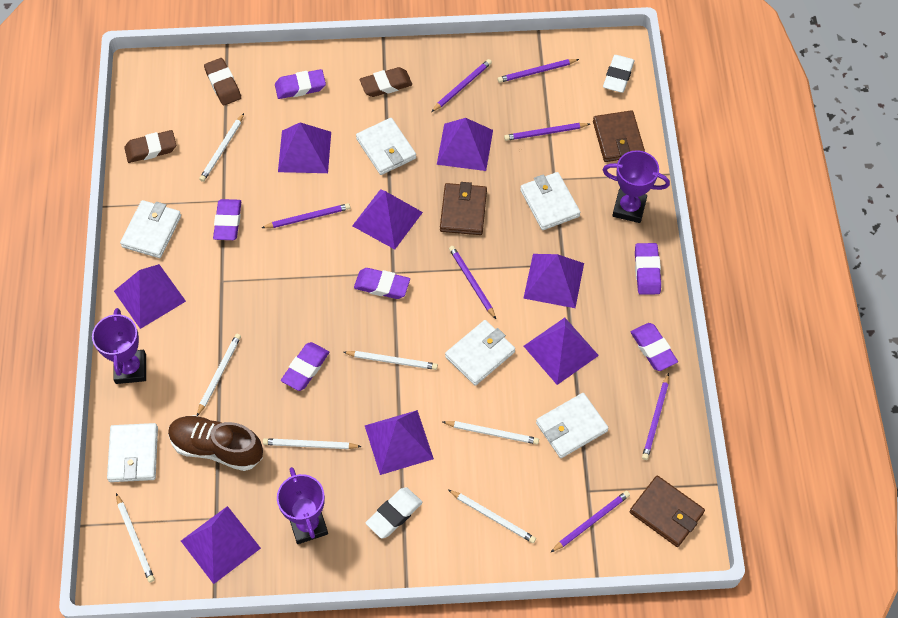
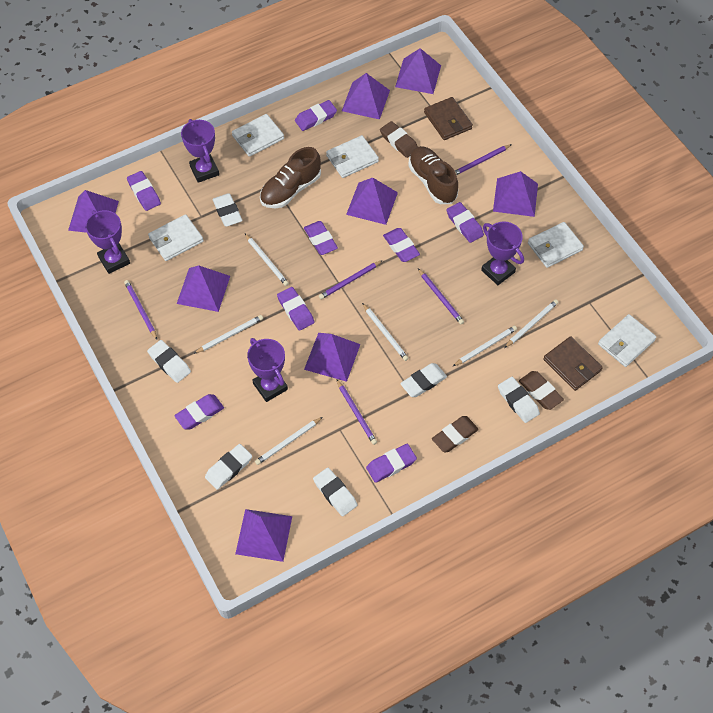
brown shoe: [168,415,263,471] = 1 -> [260,147,321,208] [408,146,458,204] = 2
brown wallet: [440,182,487,235] [593,110,645,162] [630,476,705,547] = 3 -> [424,97,473,140] [543,336,603,391] = 2
purple eraser: [213,199,241,240] [275,69,326,99] [281,342,329,391] [354,268,410,299] [631,323,678,371] [635,243,661,295] = 6 -> [127,171,161,211] [174,394,224,429] [277,287,315,331] [295,100,337,131] [304,221,338,255] [366,444,417,483] [383,228,420,262] [447,202,484,243] = 8
purple pencil: [262,203,350,228] [431,59,492,112] [449,246,496,319] [498,59,579,83] [504,123,590,141] [551,491,630,552] [642,373,669,460] = 7 -> [124,280,157,339] [319,260,383,299] [337,380,377,445] [418,269,464,324] [455,144,512,175] = 5
purple trophy: [92,308,146,384] [277,467,328,544] [603,150,670,223] = 3 -> [85,210,130,274] [181,119,219,183] [247,338,288,402] [481,222,524,285] = 4
white eraser: [366,487,423,539] [603,55,635,93] = 2 -> [147,340,191,383] [205,444,252,490] [212,193,243,227] [313,468,358,516] [400,363,447,397] [498,377,540,423] = 6
white pencil: [116,493,155,583] [197,334,241,416] [199,113,244,182] [263,438,362,449] [343,351,438,370] [443,421,539,444] [448,490,536,543] = 7 -> [194,315,263,354] [245,234,289,286] [255,417,323,465] [362,303,409,361] [453,326,517,366] [504,299,558,348] = 6
white wallet: [107,423,158,482] [120,200,181,258] [356,118,416,175] [445,320,515,386] [520,172,580,230] [536,393,608,458] = 6 -> [148,214,204,261] [232,114,284,157] [326,135,379,178] [528,222,584,268] [598,314,656,367] = 5

